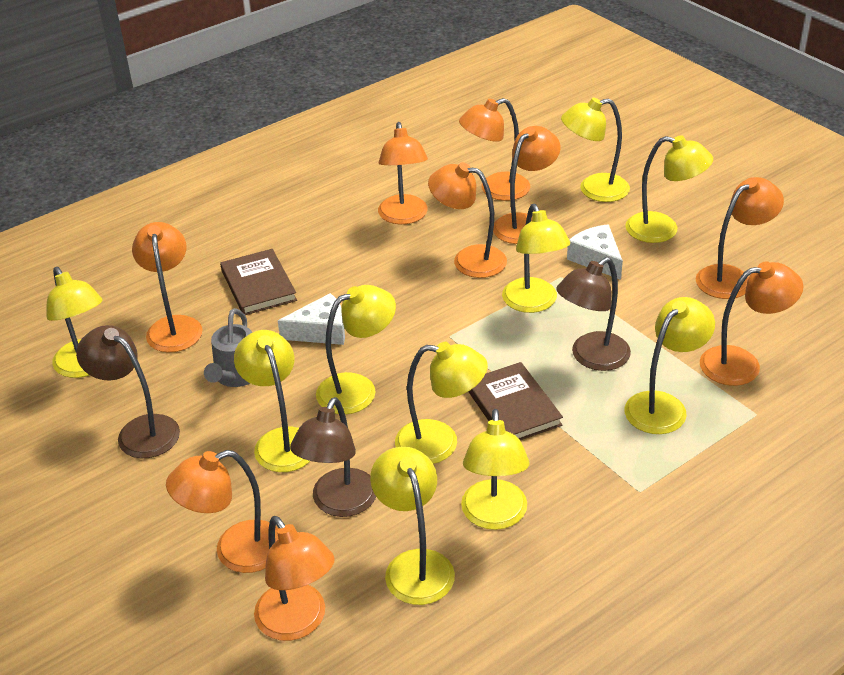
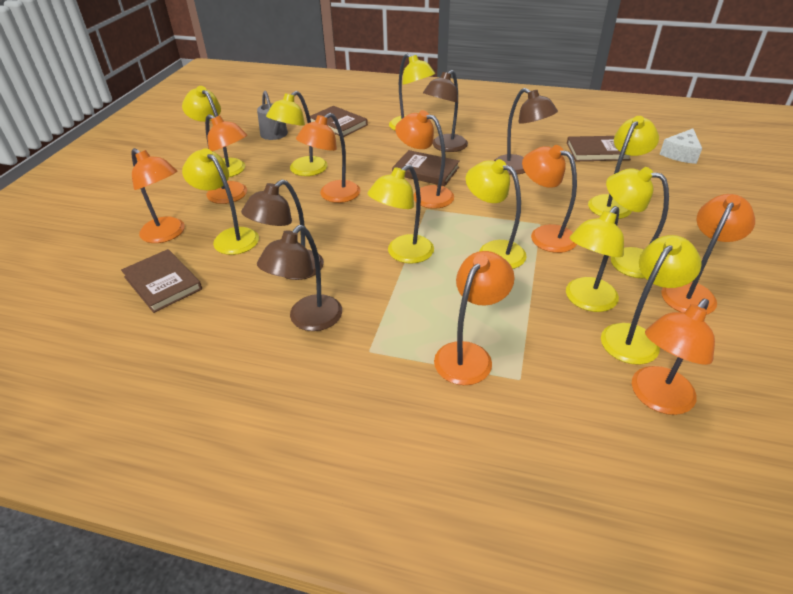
brown book: [220,249,297,315] [468,362,563,440] = 2 -> [121,249,202,313] [310,106,368,137] [392,150,460,186] [567,136,631,161] = 4
brown lamp: [76,325,180,458] [290,397,376,517] [556,257,631,371] = 3 -> [241,180,324,280] [257,225,342,331] [423,70,468,152] [494,88,558,175] = 4
orange lamp: [132,222,202,352] [166,450,279,573] [254,516,335,641] [378,122,428,224] [428,162,507,278] [459,98,530,201] [493,126,560,244] [696,177,784,299] [700,261,803,386] = 9 -> [131,148,185,243] [205,114,248,204] [296,113,361,203] [395,110,454,209] [434,251,514,385] [522,145,577,253] [632,299,715,415] [661,194,755,315] = 8
white cheese: [278,293,345,345] [567,224,623,280] = 2 -> [660,129,702,164] = 1

